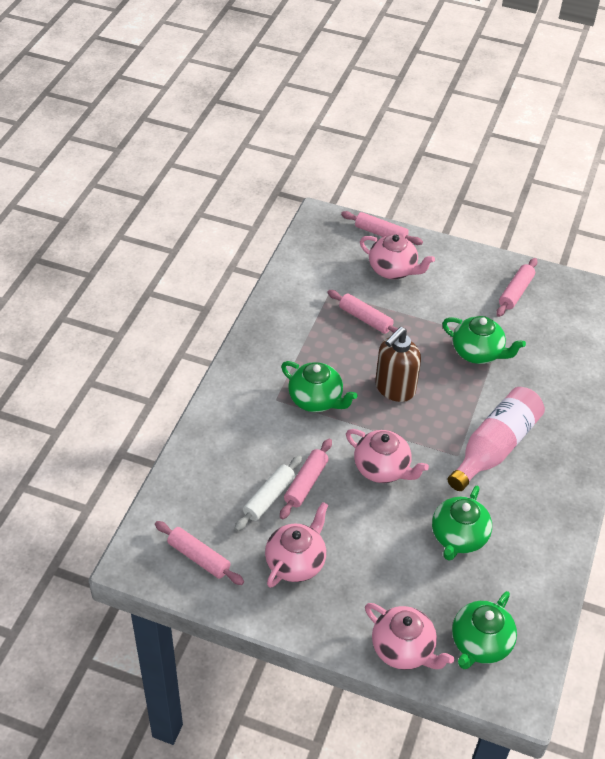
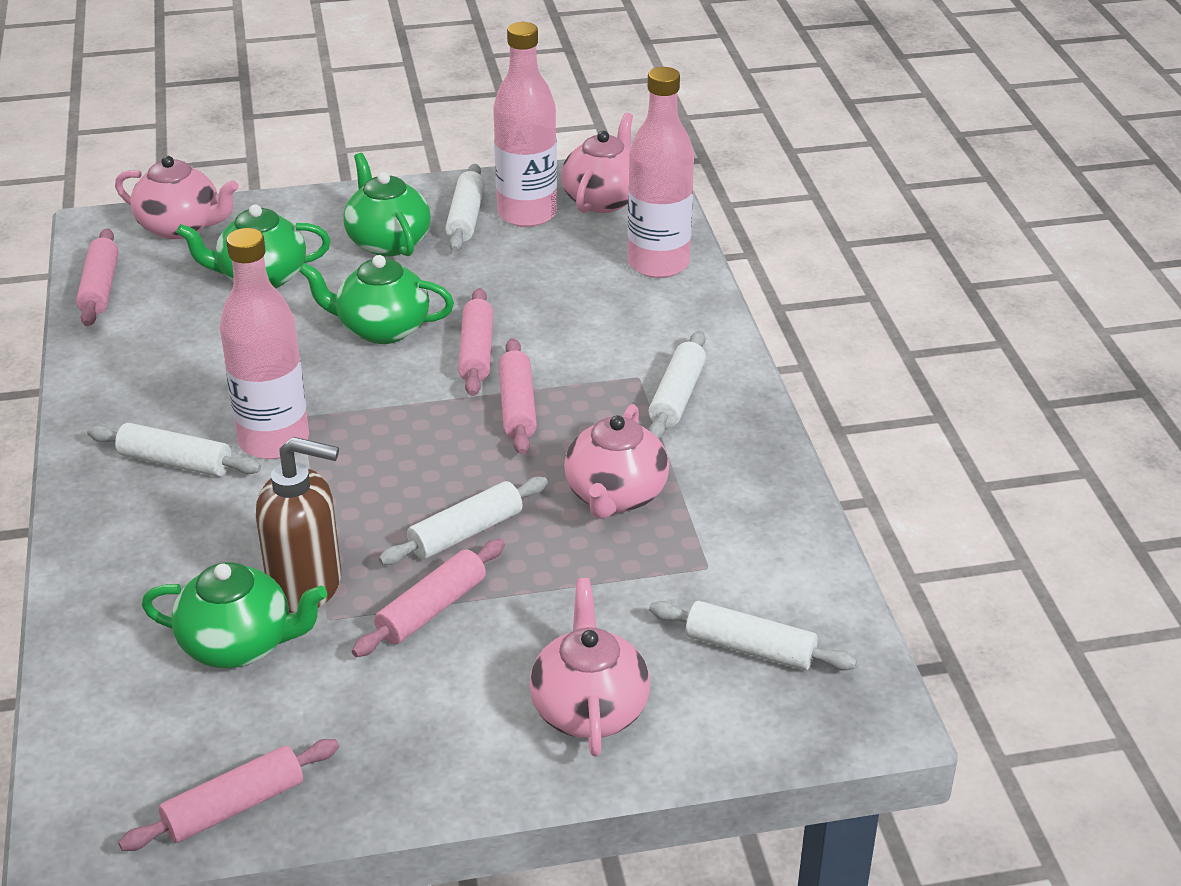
pink bottle: [448,387,545,491] = 1 -> [220,228,309,459] [493,22,557,227] [628,67,694,278] = 3
white rolling pin: [235,455,302,531] = 1 -> [87,423,261,477] [378,477,548,565] [445,164,485,252] [648,331,706,439] [649,601,857,671] = 5

